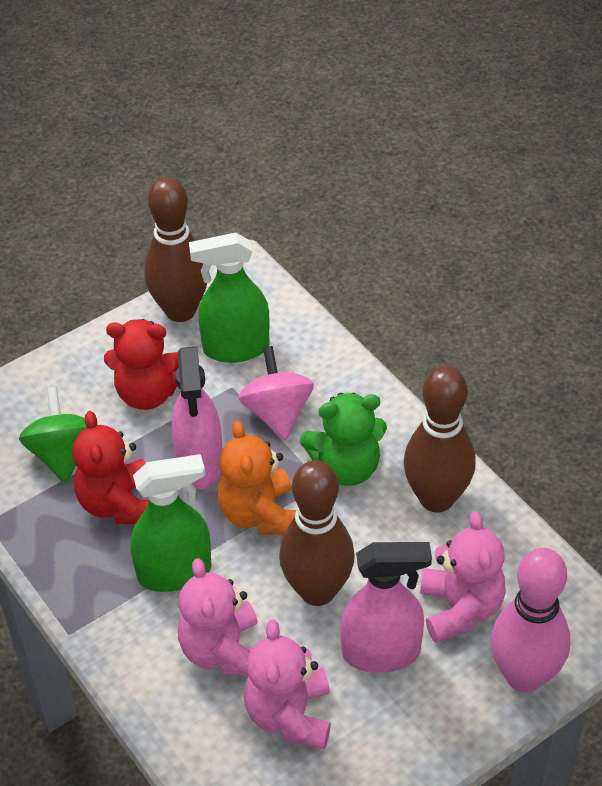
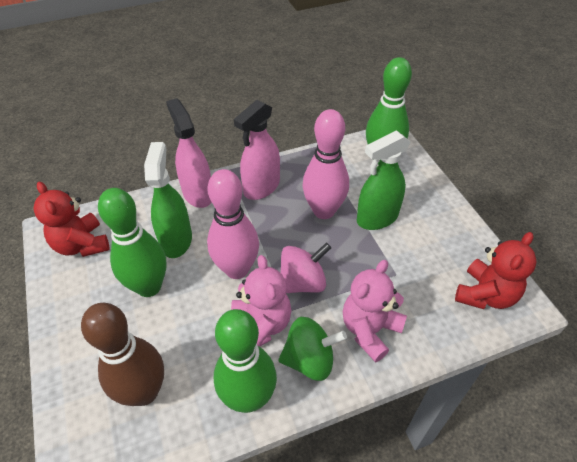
brown bowling pin: [144,177,207,322] [279,460,355,606] [403,366,476,513] = 3 -> [81,303,164,406] = 1
green bowling pin: none = 0 -> [98,188,167,297] [214,309,277,413] [366,57,412,164] = 3
green teddy bear: [300,393,387,486] = 1 -> none = 0
orange teddy bear: [217,421,296,535] = 1 -> none = 0
pink bowling pin: [491,548,570,692] = 1 -> [207,169,259,279] [303,109,349,219] = 2
pink teddy bear: [178,558,258,675] [244,620,331,749] [420,511,506,643] = 3 -> [231,255,291,347] [343,260,407,363] = 2

